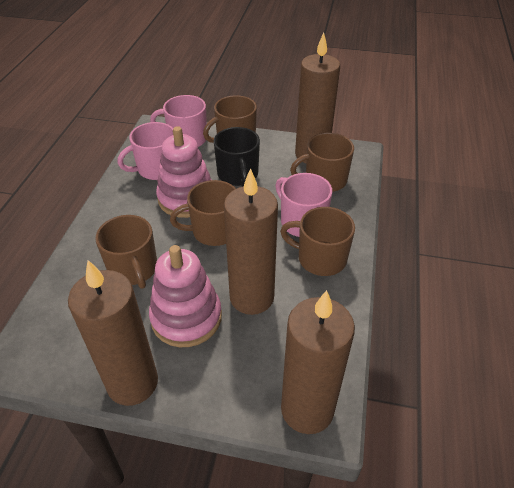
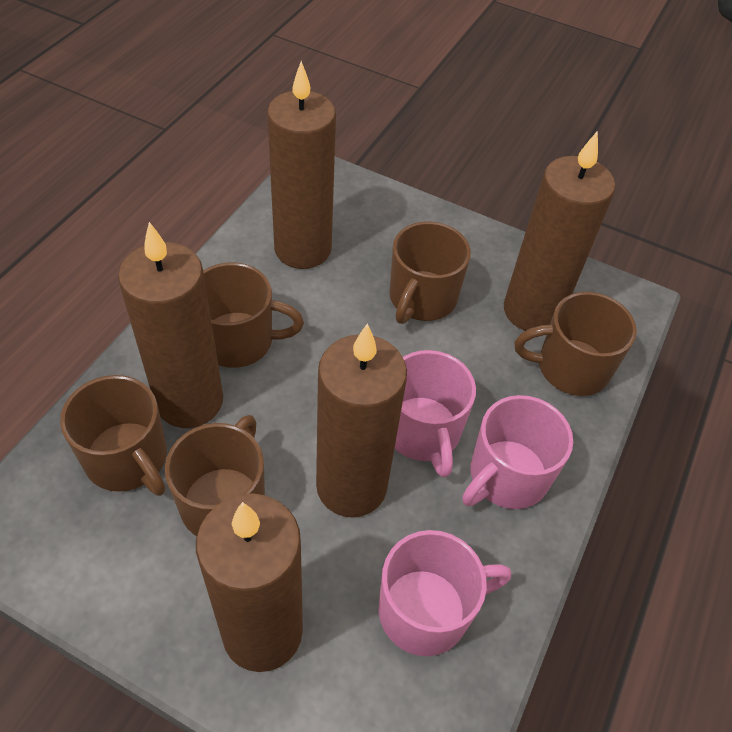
black mug: [214,127,260,187] = 1 -> none = 0
brown candle: [68,260,158,406] [224,168,278,315] [281,290,355,434] [295,33,340,163] = 4 -> [118,222,223,428] [196,493,303,672] [267,61,336,269] [316,323,407,517] [504,131,615,331] = 5
pink stacking toy: [149,245,222,347] [156,126,211,218] = 2 -> none = 0

